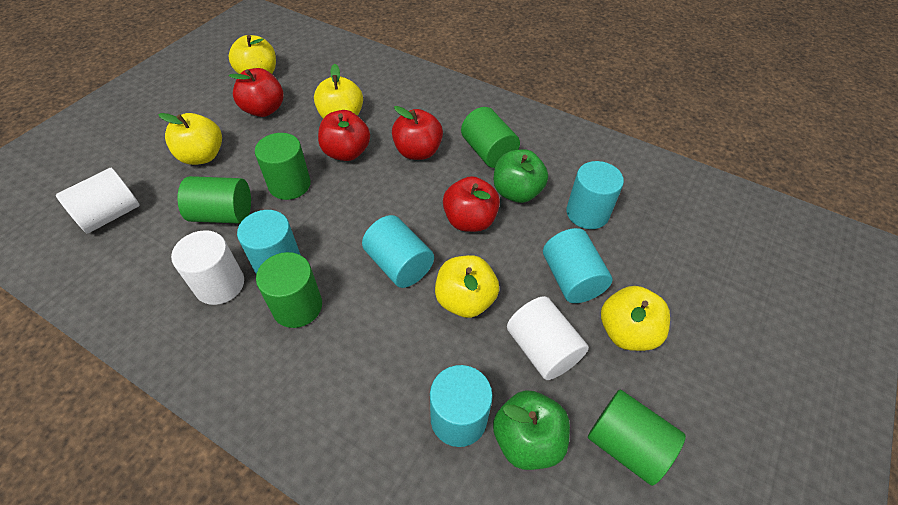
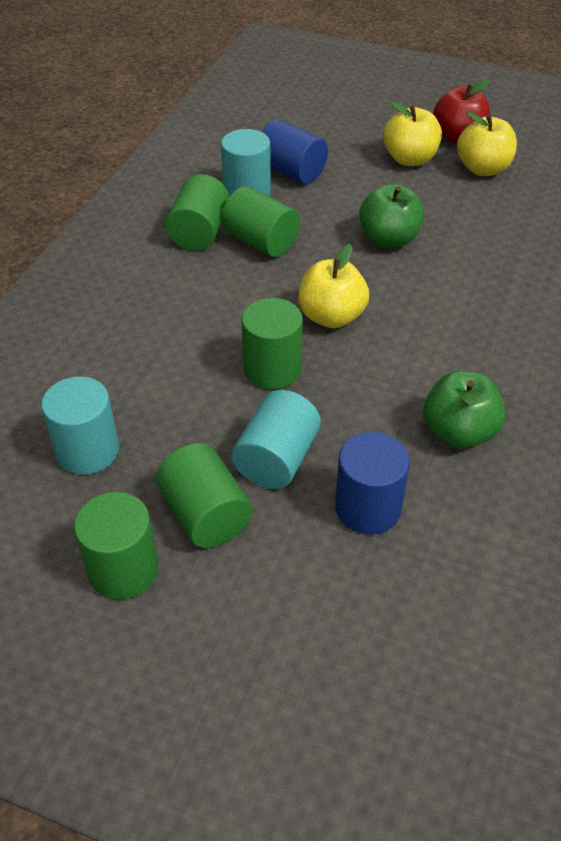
blue cylinder: none = 0 -> [262,120,328,184] [335,432,410,535] = 2
red apple: [229,68,284,117] [318,110,370,161] [392,106,443,160] [443,176,500,232] = 4 -> [433,80,490,144] = 1
turquoise cylinder: [237,210,301,274] [362,215,434,288] [430,365,493,447] [543,228,613,303] [566,161,624,229] = 5 -> [41,376,119,475] [221,129,271,197] [232,390,321,489] = 3
white cylinder: [56,168,140,234] [171,230,244,305] [507,296,589,380] = 3 -> none = 0
yellow apple: [158,113,222,165] [229,35,276,74] [314,64,363,119] [435,255,499,318] [601,286,670,351] = 5 -> [298,244,369,328] [383,101,442,166] [457,112,517,176] = 3

